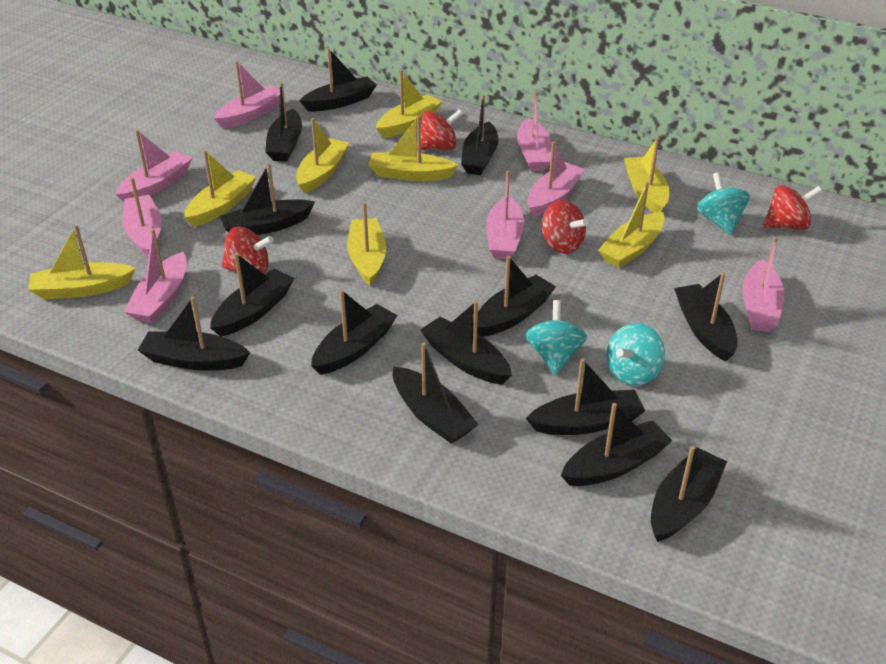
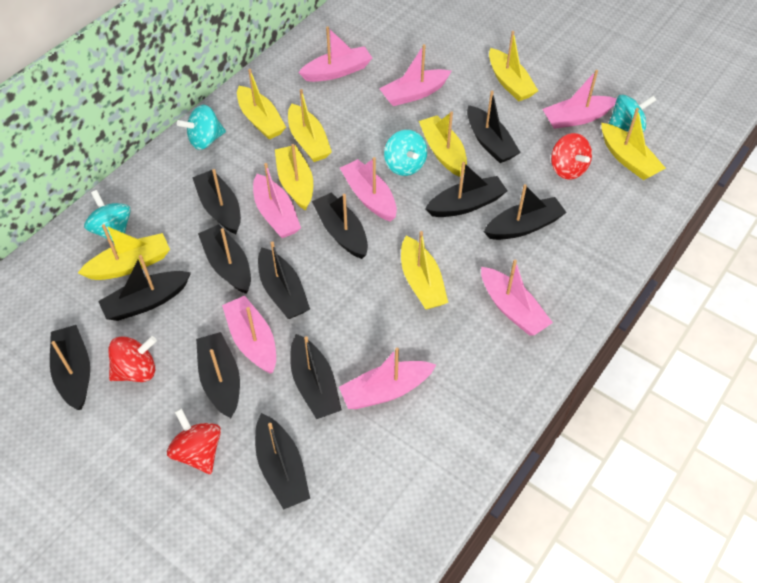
black boat: [138,296,250,371] [210,253,294,337] [219,163,315,235] [265,82,302,161] [299,48,377,112] [311,290,397,375] [393,343,479,444] [420,301,512,385] [461,95,498,175] [477,256,556,337] [526,358,645,435] [561,403,673,486] [651,446,727,542] [674,272,738,361] = 14 -> [50,325,90,410] [98,255,191,321] [192,169,241,234] [196,332,240,418] [198,224,251,294] [255,413,310,510] [258,241,310,319] [290,334,342,419] [312,193,368,259] [425,162,507,217] [467,91,521,163] [484,184,567,240] = 12
red spinning top: [221,227,274,274] [417,109,463,150] [542,200,588,254] [763,185,822,230] = 4 -> [109,336,157,382] [167,408,221,474] [551,133,592,179] = 3
turquoise spinning top: [526,300,587,375] [606,323,665,386] [697,172,750,235] = 3 -> [84,190,131,242] [177,105,226,150] [384,130,427,176] [608,95,656,132] = 4

